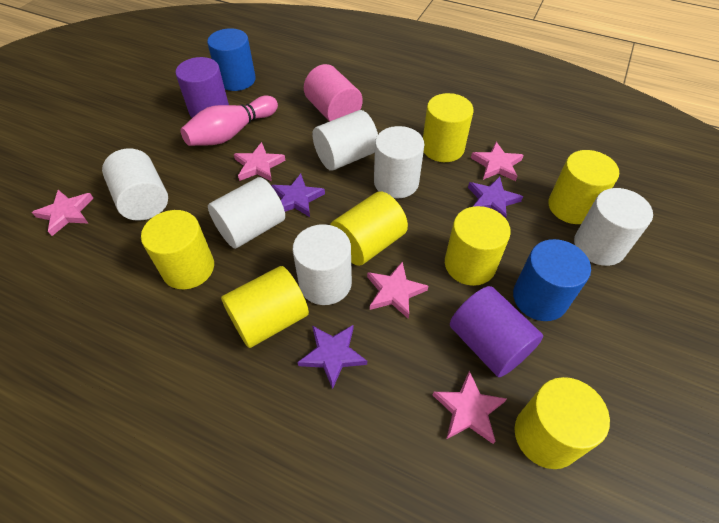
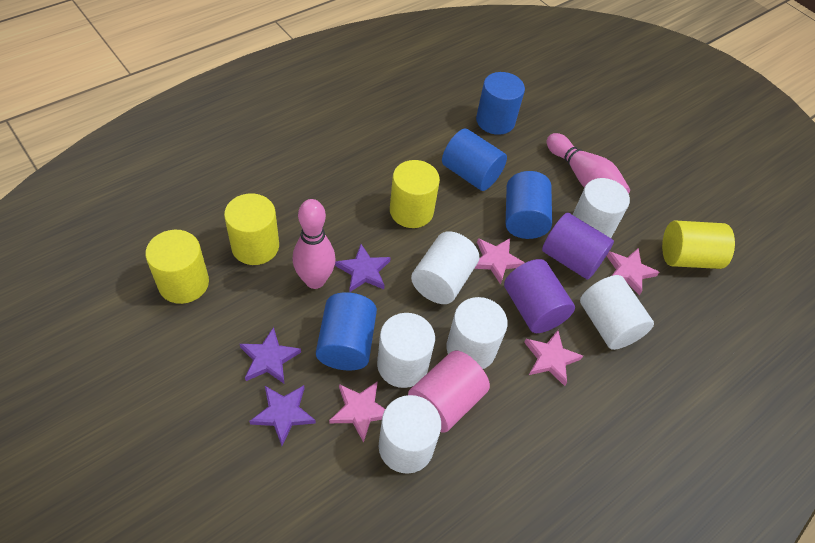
blue cylinder: [207,28,256,91] [513,239,591,321] = 2 -> [316,292,377,371] [442,129,507,191] [476,72,525,135] [506,171,552,239] = 4
pink bowling pin: [180,96,278,146] = 1 -> [293,199,336,289] [547,133,630,194] = 2
pink star: [32,190,93,236] [234,142,285,182] [367,261,428,319] [433,370,507,444] [471,142,524,181] = 5 -> [329,381,385,443] [474,238,525,284] [524,330,583,386] [607,248,659,295] = 4
yellow cylinder: [141,210,214,289] [221,266,309,348] [330,192,408,266] [423,93,474,162] [445,206,511,286] [515,377,610,469] [548,150,619,224] = 7 -> [145,230,209,304] [224,193,279,265] [390,160,440,228] [662,221,735,269] = 4

